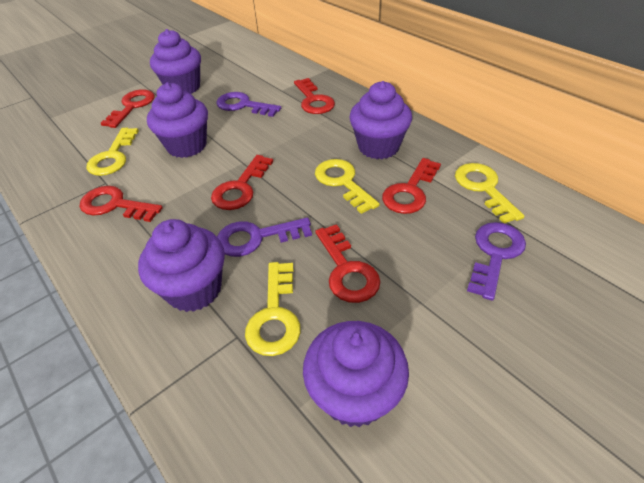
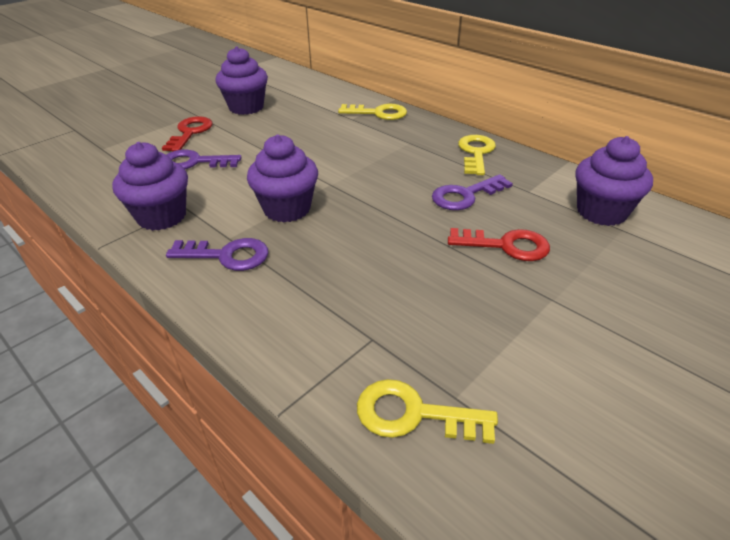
purple cupcake: [138,219,225,312] [147,82,208,158] [150,29,201,94] [303,321,409,428] [349,81,412,159] = 5 -> [112,142,188,231] [215,46,268,115] [247,134,318,222] [575,136,653,226] = 4
red key: [80,186,163,222] [101,89,155,128] [211,155,273,210] [294,78,335,114] [315,224,380,303] [382,158,441,214] = 6 -> [162,116,213,152] [448,228,550,261] = 2
yellow key: [87,128,139,176] [245,262,301,356] [315,159,380,214] [455,163,525,223] = 4 -> [338,104,407,120] [357,379,498,444] [458,135,496,175] = 3

